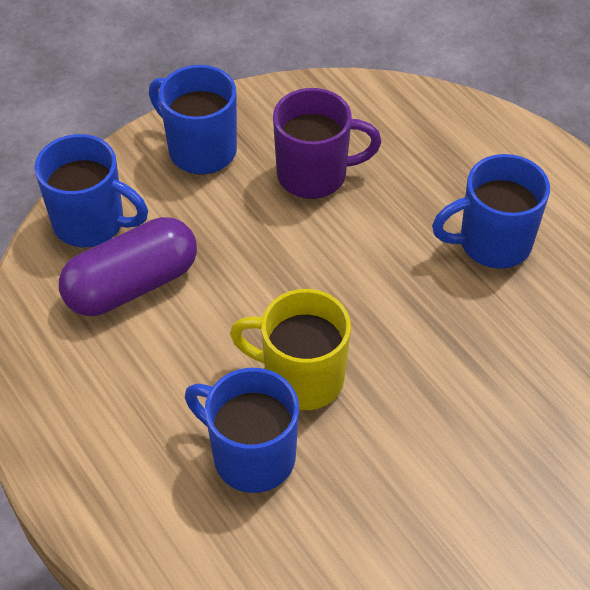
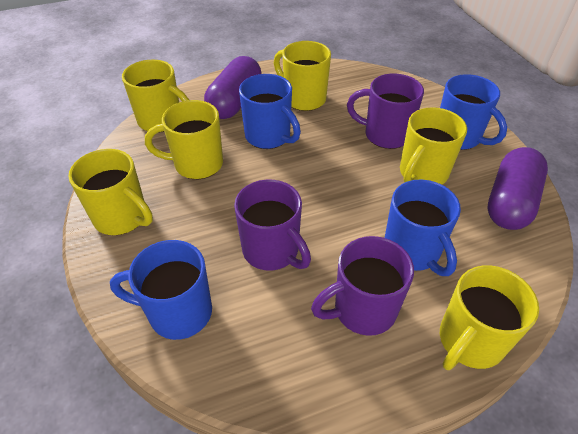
purple capsule: [59,217,197,316] = 1 -> [204,56,262,119] [487,147,548,230] = 2
purple mug: [273,88,381,199] = 1 -> [234,179,311,271] [311,236,414,336] [347,74,424,149] = 3
yellow mug: [230,289,351,410] = 1 -> [68,149,153,235] [122,59,189,133] [145,100,223,179] [274,41,331,111] [400,107,467,185] [440,265,539,370] = 6

